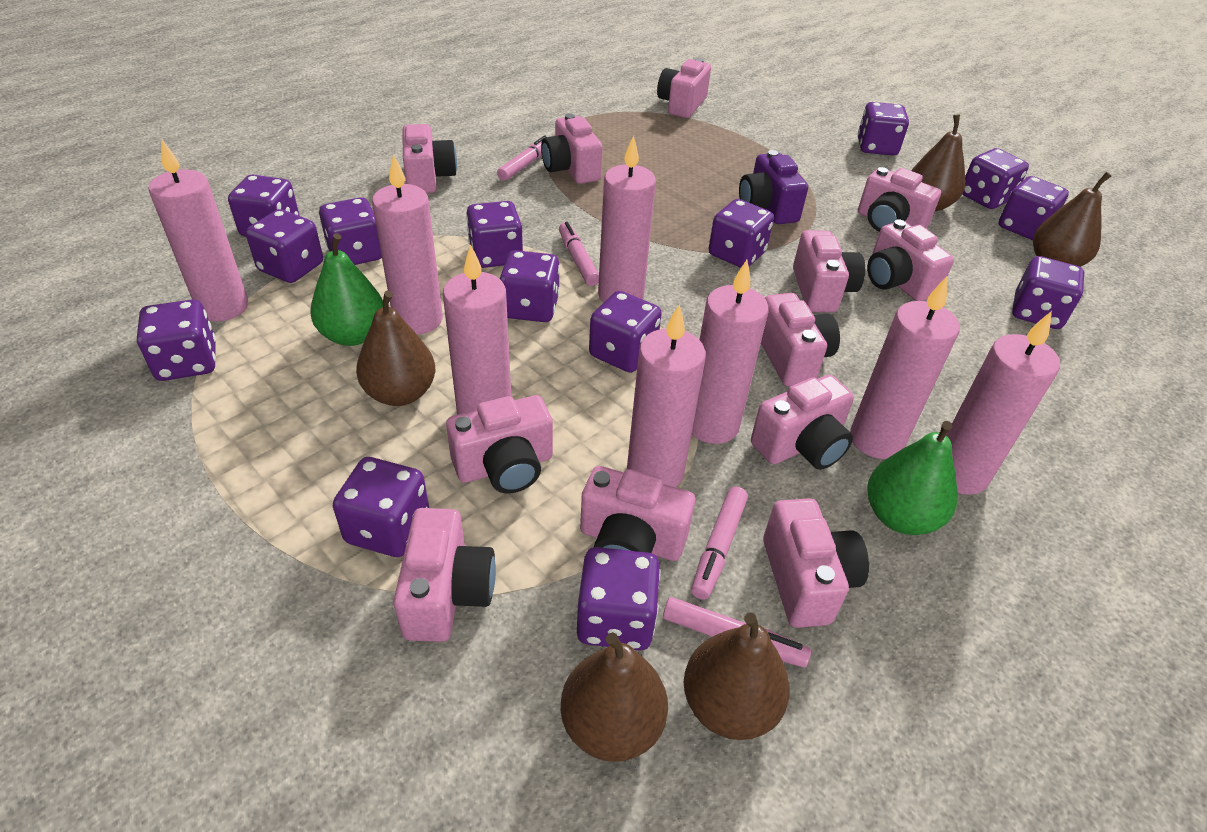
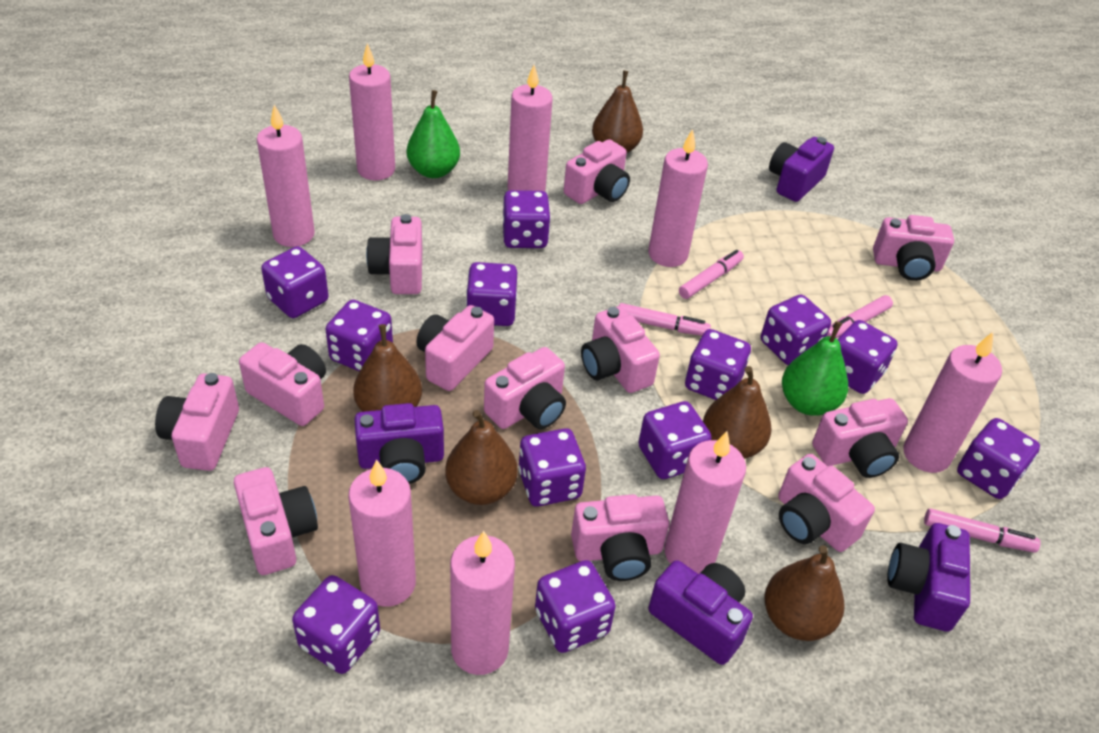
purple camera: [739,150,808,224] = 1 -> [354,403,444,484] [648,560,753,665] [769,137,834,202] [887,523,970,632] = 4
purple dice: [137,300,216,381] [228,175,299,237] [246,209,323,283] [319,197,382,265] [333,457,429,557] [466,201,523,268] [500,250,560,322] [577,547,660,651] [589,291,662,373] [709,199,774,268] [858,102,909,156] [962,148,1029,209] [998,176,1069,240] [1012,256,1084,329] = 14 -> [261,246,328,318] [292,575,380,674] [325,300,393,372] [466,262,517,326] [503,190,551,248] [518,428,586,507] [535,560,616,653] [638,401,711,479] [685,329,751,400] [761,295,831,365] [837,320,898,394] [957,418,1040,499] = 12

